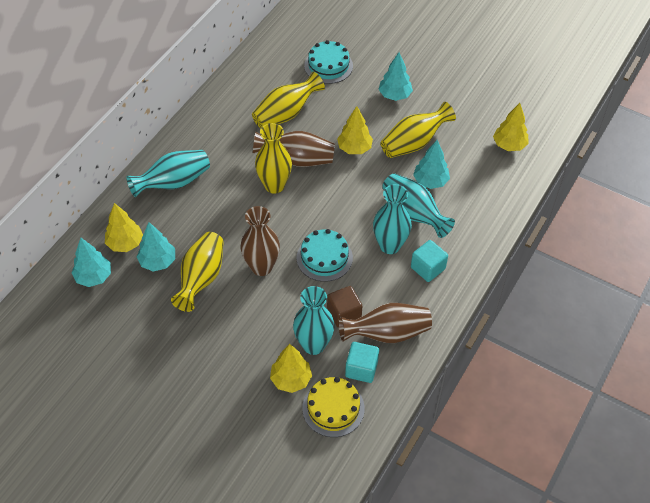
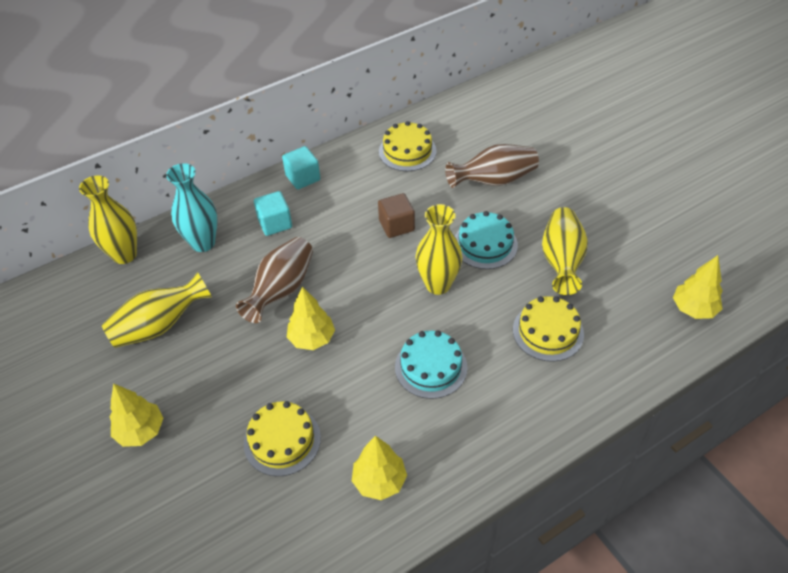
brown vase: [240,206,280,276] [253,131,335,167] [339,303,432,343] = 3 -> [236,237,313,323] [445,144,539,188] = 2
turquoise tree: [72,238,111,287] [137,222,175,272] [378,52,413,101] [413,140,450,189] = 4 -> none = 0
turquoise vase: [127,150,210,197] [293,286,335,355] [373,184,412,254] [382,174,455,238] = 4 -> [166,163,218,252] = 1
yellow cake: [302,377,365,437] = 1 -> [244,401,321,476] [379,121,437,171] [513,296,584,362] = 3

